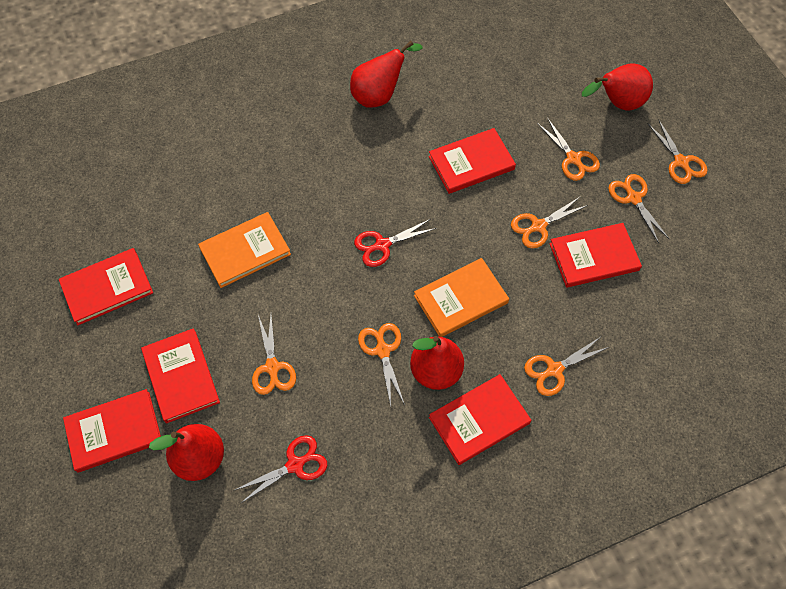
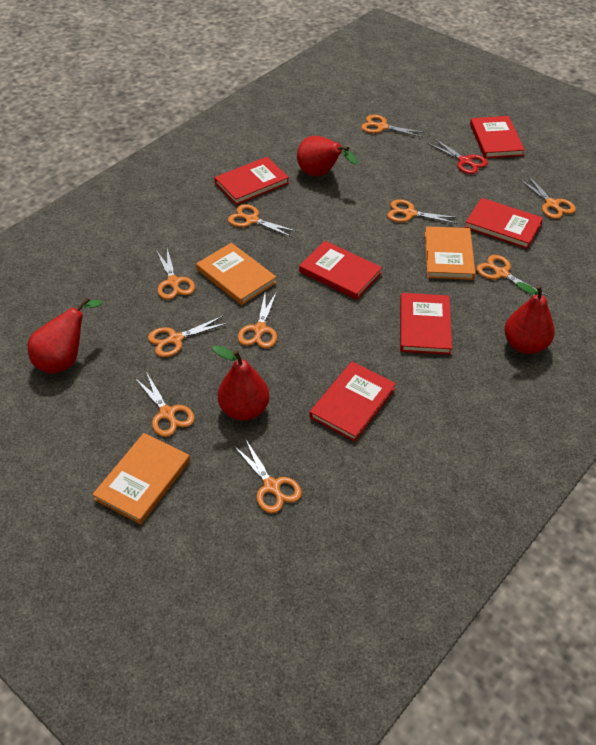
orange book: [198,212,291,288] [414,258,509,337] = 2 -> [92,433,190,524] [196,243,277,305] [425,226,475,280] = 3
orange scissors: [252,315,296,395] [358,323,405,406] [511,196,588,248] [524,337,609,396] [537,118,600,181] [608,174,670,243] [648,119,708,184] = 7 -> [134,372,195,437] [148,316,228,357] [156,248,195,300] [228,204,297,237] [233,440,302,514] [238,292,277,348] [361,115,425,138] [387,199,459,224] [476,255,548,296] [519,176,576,219] = 10
red scissors: [233,435,327,504] [354,219,437,267] = 2 -> [428,138,488,174] = 1

